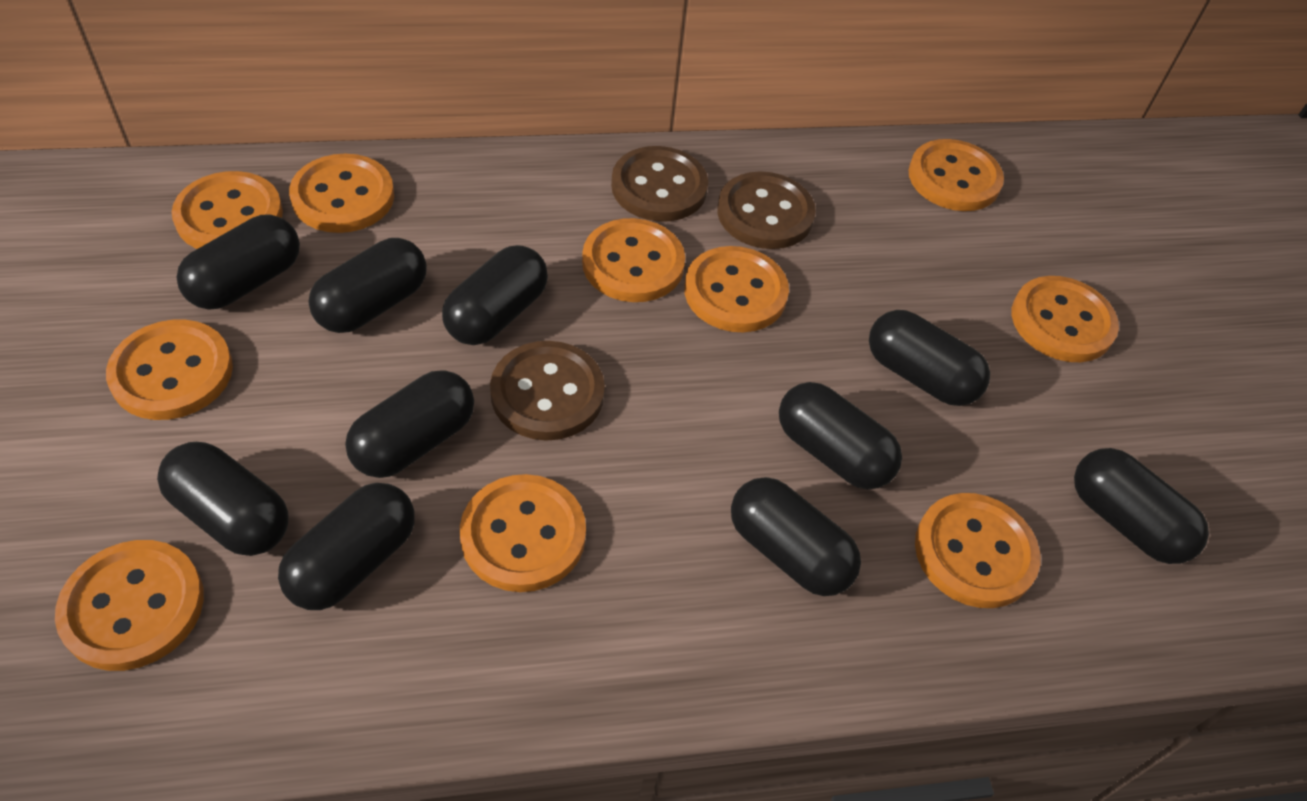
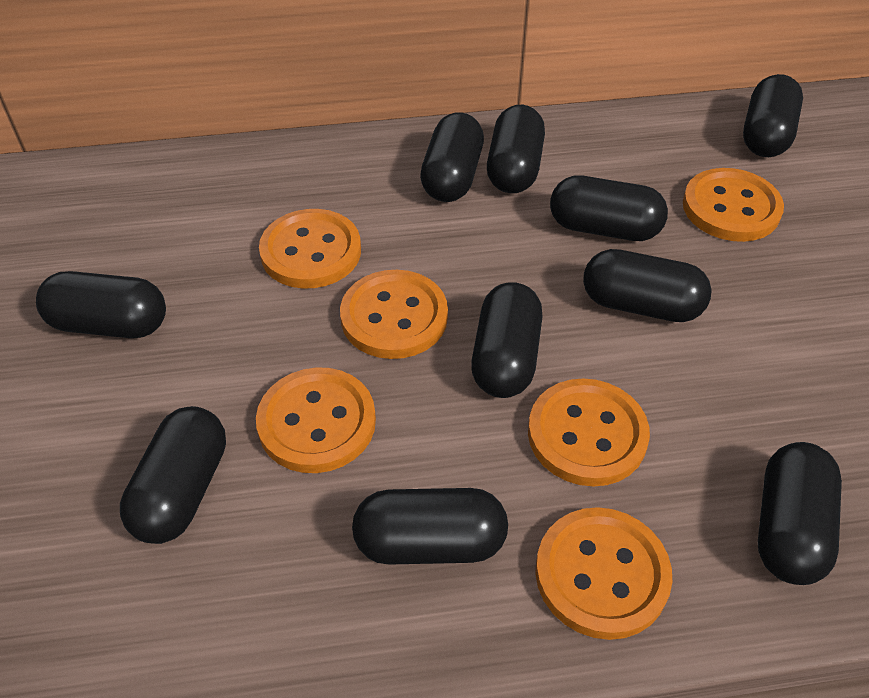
brown button: [490,341,605,441] [611,146,708,222] [717,171,816,249] = 3 -> none = 0
orange button: [55,540,204,671] [106,320,233,420] [172,171,283,249] [289,154,394,233] [460,474,586,592] [582,218,685,302] [684,246,789,332] [909,139,1004,211] [915,493,1040,608] [1012,276,1119,362] = 10 -> [256,367,376,473] [259,209,361,288] [340,270,448,359] [528,378,650,487] [535,507,672,640] [683,168,784,242] = 6

